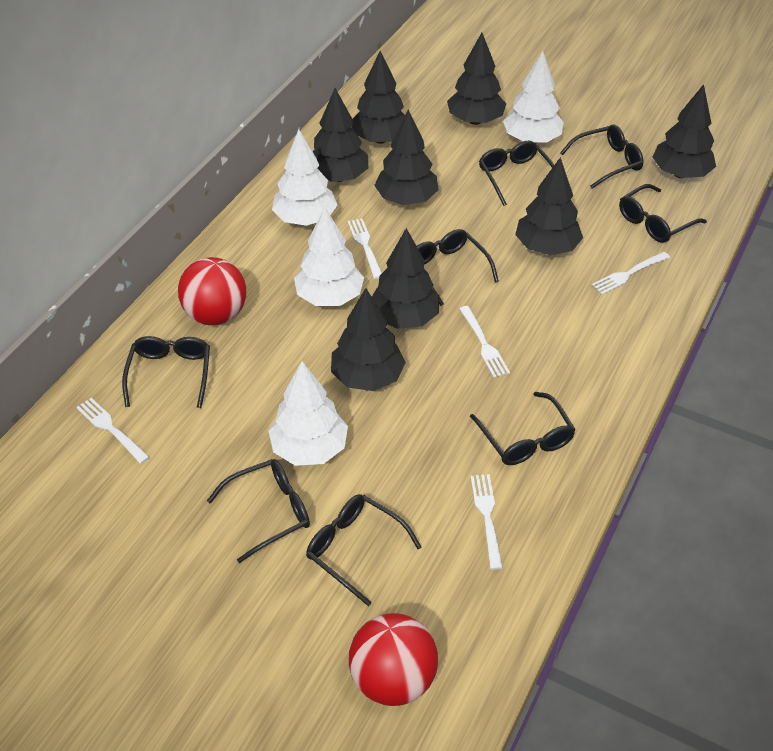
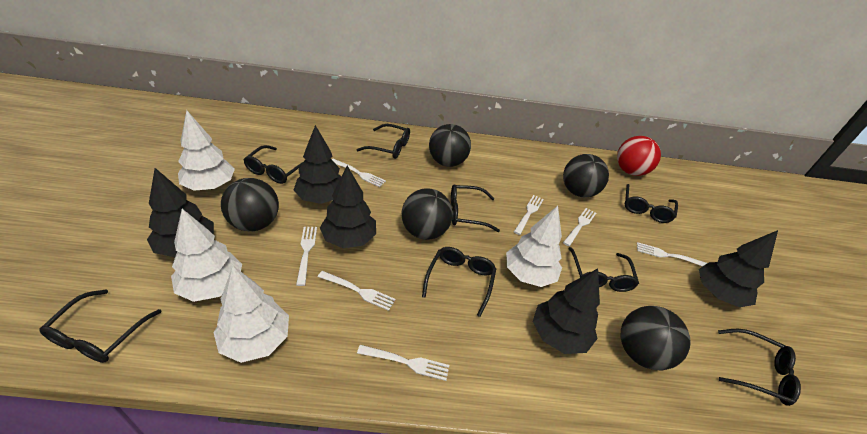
black ball: none = 0 -> [221,178,279,232] [402,188,453,240] [429,124,471,167] [563,154,609,197] [621,306,691,370] = 5
black tree: [313,88,368,182] [331,288,406,391] [352,51,405,144] [372,228,440,329] [374,110,439,205] [447,33,506,125] [515,157,583,255] [653,84,716,178] = 8 -> [147,168,214,257] [294,125,342,204] [320,166,376,248] [533,268,600,354] [699,230,778,307] = 5
red ball: [178,257,246,325] [349,613,438,706] = 2 -> [617,136,661,176] = 1
white fork: [76,398,149,464] [347,218,382,279] [459,306,510,378] [470,474,503,570] [592,252,670,295] = 5 -> [296,227,317,286] [318,271,396,311] [332,159,386,187] [357,345,449,381] [514,195,544,235] [563,208,596,246] [637,242,707,267] = 7

